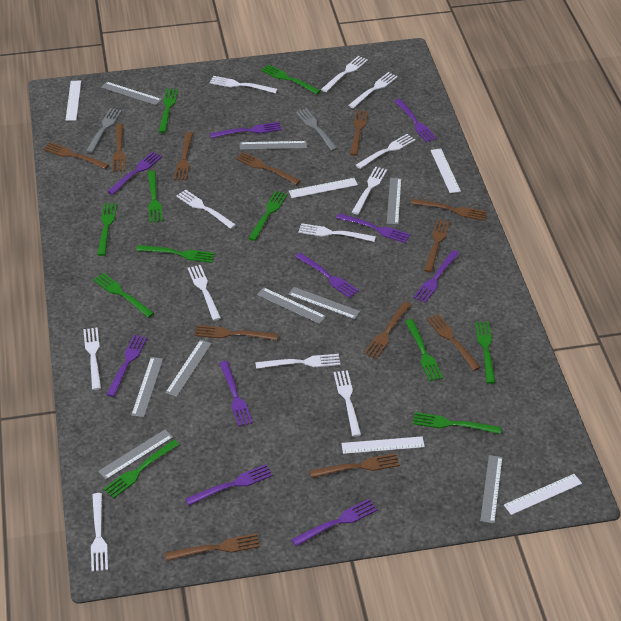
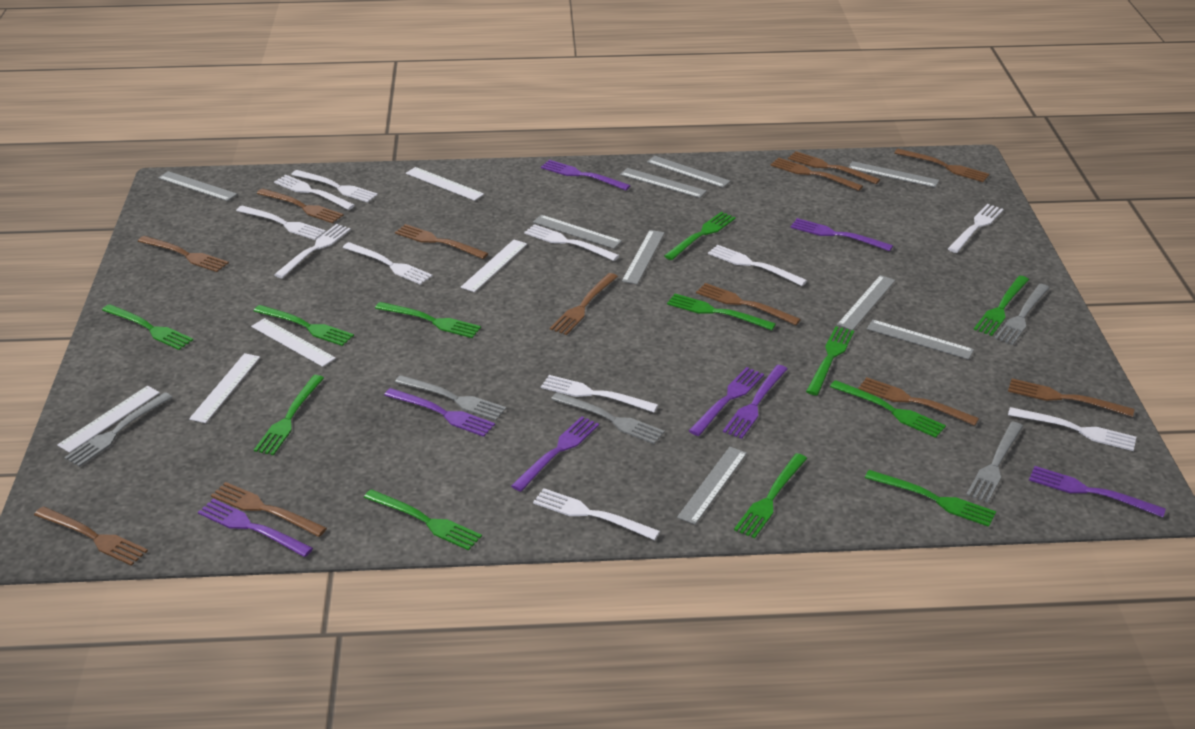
green fork: [93,273,154,318] [97,203,117,256] [103,440,179,498] [136,245,215,263] [148,171,163,222] [159,89,178,133] [248,191,287,241] [261,64,320,94] [405,319,443,382] [413,412,501,434] [475,322,496,384] = 11 -> [102,304,193,350] [254,305,354,346] [254,375,324,455] [364,489,482,550] [375,302,481,338] [664,212,736,260] [667,294,776,330] [734,453,807,539] [806,326,854,395] [830,380,946,438] [865,470,996,527] [974,276,1029,336] = 12
grey fork: [86,108,122,153] [296,108,338,151] = 2 -> [64,392,172,467] [395,375,506,420] [551,392,665,444] [966,421,1023,503] [994,284,1049,345] = 5
purple fork: [106,335,147,397] [107,152,162,195] [185,464,273,506] [210,122,282,138] [219,361,253,427] [291,499,377,546] [295,253,359,298] [336,213,410,243] [395,99,437,142] [413,250,460,303] = 10 -> [198,499,313,557] [384,388,495,437] [511,416,599,492] [541,160,631,190] [689,367,764,436] [723,365,787,439] [790,218,893,251] [1029,466,1166,518] = 8
white fork: [83,328,101,390] [91,493,108,572] [176,190,236,229] [188,265,221,321] [209,76,278,94] [255,354,340,369] [298,223,376,242] [321,56,368,92] [334,370,361,437] [348,72,398,108] [352,167,387,215] [356,134,416,169] = 12 -> [236,205,326,240] [274,175,355,210] [274,224,351,278] [291,170,378,203] [343,242,432,285] [524,224,619,261] [533,488,660,540] [541,375,658,412] [708,245,807,286] [948,204,1004,253] [1008,407,1136,451] = 11

